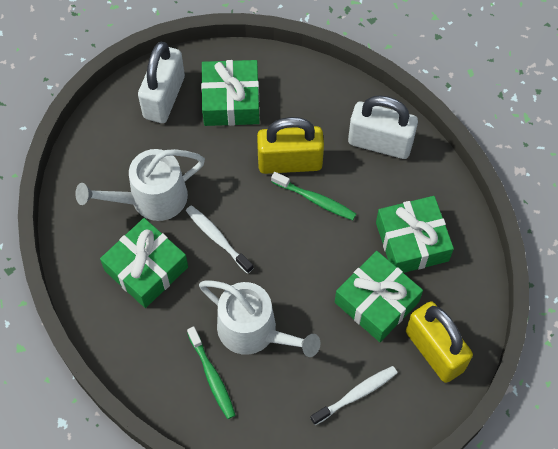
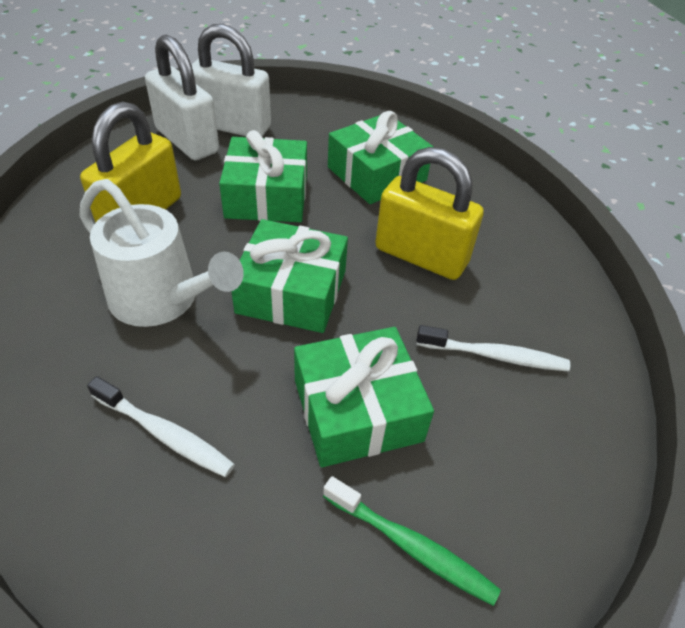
green toothbrush: [187,326,235,419] [271,172,356,220] = 2 -> [323,476,501,606] = 1
white watering can: [75,149,205,221] [199,280,320,357] = 2 -> [80,179,244,327] = 1

